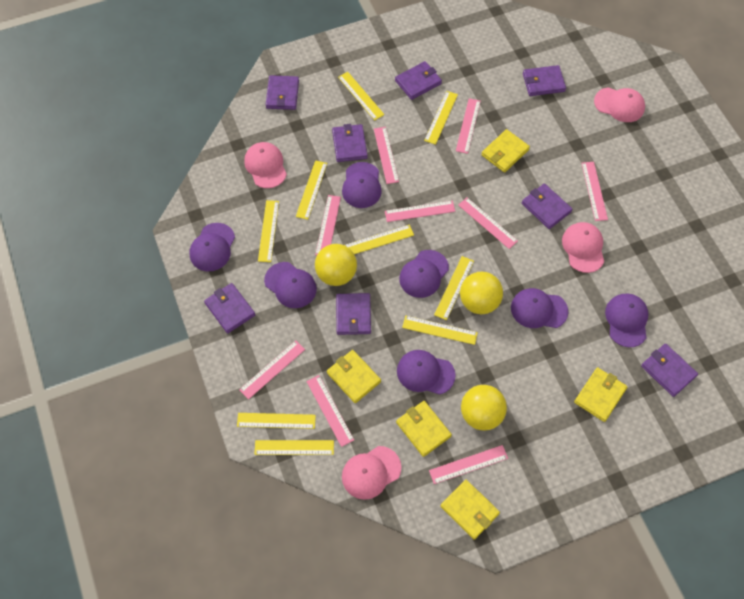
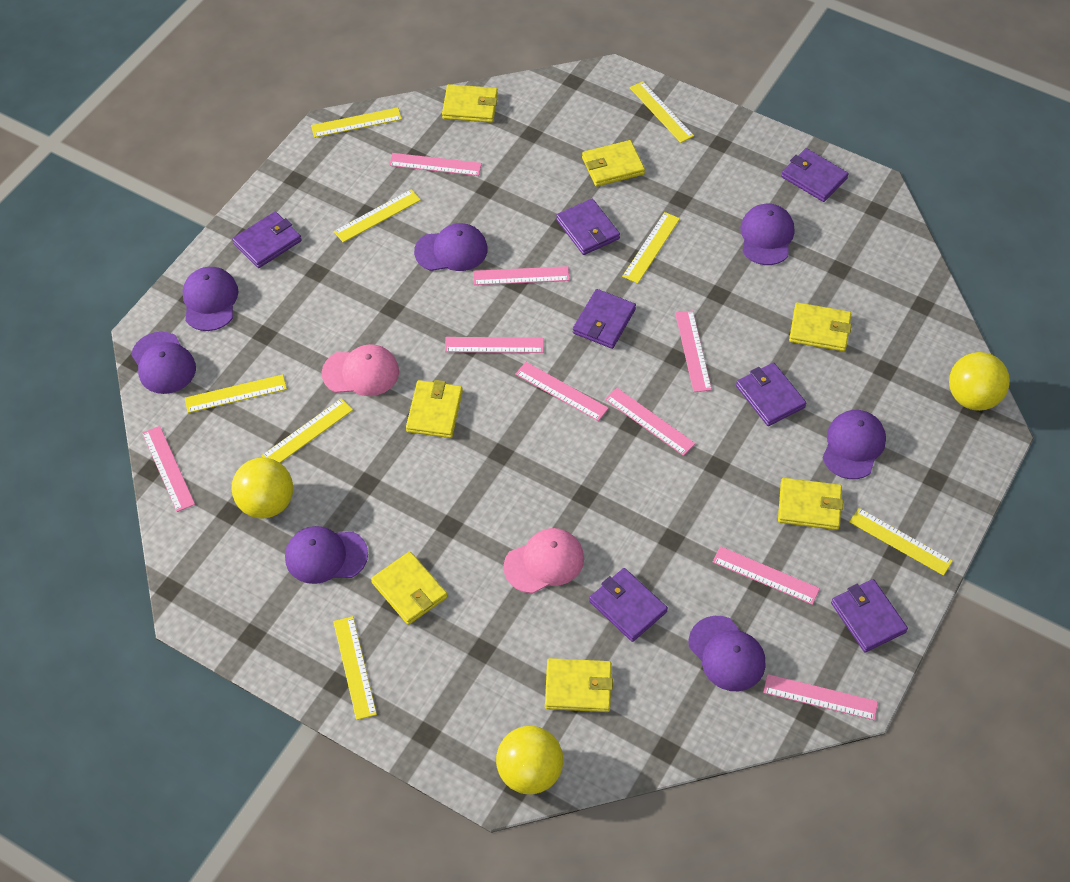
pink cap: [244,142,287,188] [342,446,401,500] [562,222,604,273] [594,87,645,122] = 4 -> [322,344,399,396] [504,528,584,594] = 2
purple wallet: [204,283,255,333] [265,75,299,110] [332,124,368,162] [336,293,371,335] [395,61,442,100] [522,183,572,229] [523,65,566,96] [641,344,698,397] = 8 -> [232,212,302,268] [556,199,620,255] [573,289,636,349] [589,568,668,642] [736,362,806,426] [781,148,849,202] [831,579,908,653] = 7
yellow ruler: [237,413,316,429] [255,440,334,455] [258,200,279,262] [296,160,327,220] [338,72,385,120] [344,225,414,254] [402,316,478,345] [424,91,458,145] [434,256,474,320] = 9 -> [185,374,287,413] [261,398,353,463] [311,107,402,138] [333,616,377,720] [334,189,421,242] [622,212,680,283] [630,81,694,143] [849,508,953,576] = 8
yellow wallet: [327,350,381,403] [396,401,452,457] [441,480,500,540] [481,129,530,173] [574,367,628,422] = 5 -> [371,551,447,625] [406,380,463,438] [442,84,498,123] [545,658,613,712] [582,140,645,187] [778,478,843,530] [789,302,852,351] = 7

